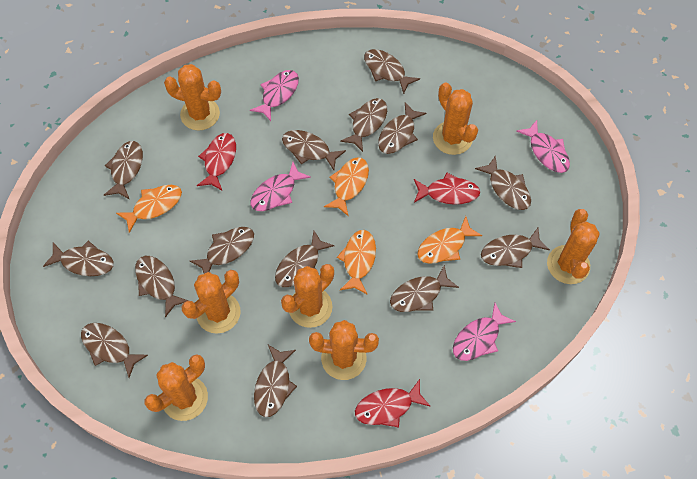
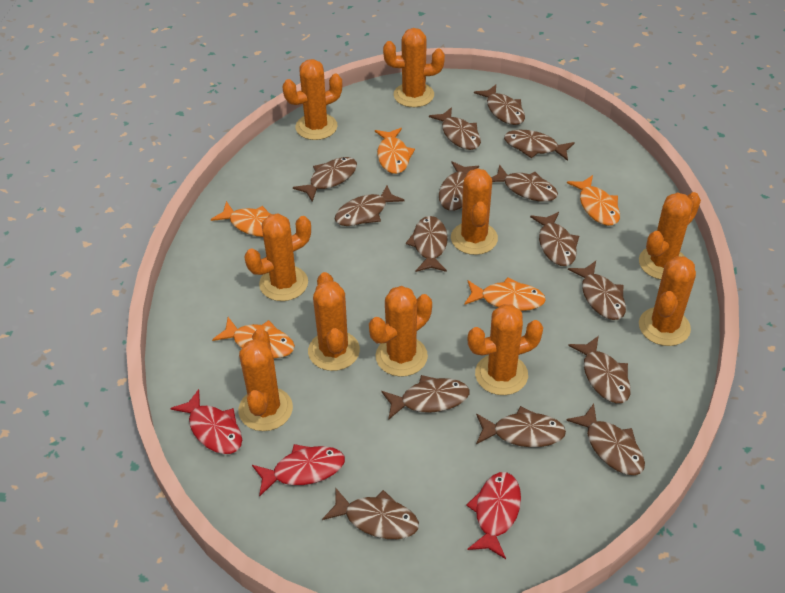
brown fish: [43,241,114,276] [81,323,148,378] [104,141,143,199] [135,256,189,318] [190,227,254,274] [254,345,297,417] [275,231,334,287] [282,130,346,170] [340,98,387,152] [364,49,420,94] [378,102,427,154] [390,265,459,312] [475,155,531,210] [481,228,550,268] = 14 -> [293,157,357,202] [322,487,419,539] [335,185,405,226] [381,375,470,420] [406,216,448,272] [429,107,481,150] [439,161,479,211] [474,85,525,125] [476,406,566,447] [491,165,558,202] [504,130,575,161] [530,212,579,266] [566,404,645,475] [568,261,626,320] [568,336,631,403] = 15
orange cactus: [144,354,208,421] [164,64,221,131] [181,270,241,334] [281,264,334,328] [309,320,379,380] [433,83,478,155] [547,209,600,284] = 7 -> [238,328,293,431] [244,213,311,301] [282,59,342,140] [308,272,360,371] [369,286,432,377] [383,28,445,107] [451,168,498,255] [468,304,543,395] [639,192,701,280] [639,256,696,346] = 10
orange fish: [116,185,182,233] [324,157,369,216] [337,230,376,294] [417,216,482,264] = 4 -> [211,201,270,237] [212,317,295,358] [375,128,415,174] [464,277,546,311] [567,175,620,226] = 5
pink fish: [250,70,299,121] [251,162,311,211] [453,303,516,361] [516,120,570,173] = 4 -> none = 0

